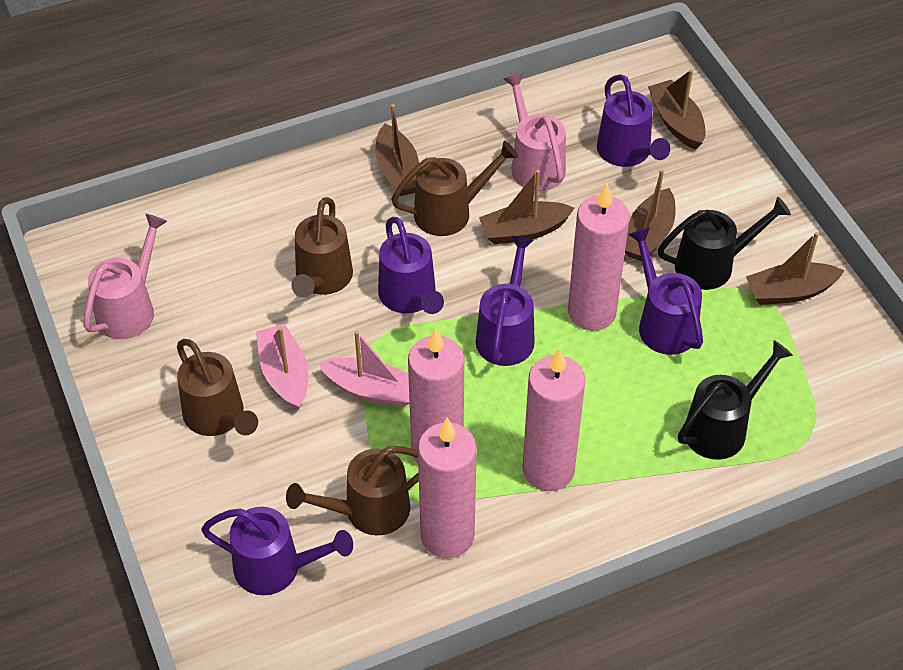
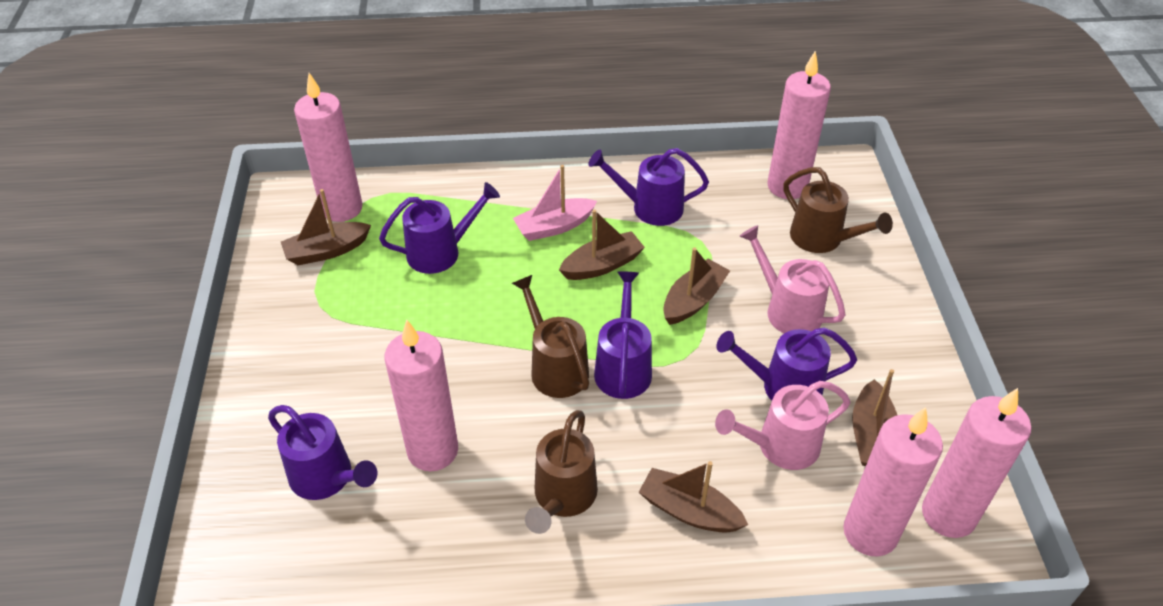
black watering can: [658,197,791,290] [678,340,793,460] = 2 -> none = 0
brown watering can: [177,339,258,436] [286,446,419,536] [291,197,353,297] [391,141,518,236] = 4 -> [512,275,589,398] [525,410,598,534] [784,167,893,253] = 3
pink boat: [256,324,308,410] [318,331,410,407] = 2 -> [513,165,597,241] = 1
pink candle: [408,328,464,463] [418,418,477,558] [522,348,585,491] [568,183,630,331] = 4 -> [294,73,363,222] [385,319,458,471] [767,51,831,199] [843,407,943,556] [922,388,1031,538] = 5

